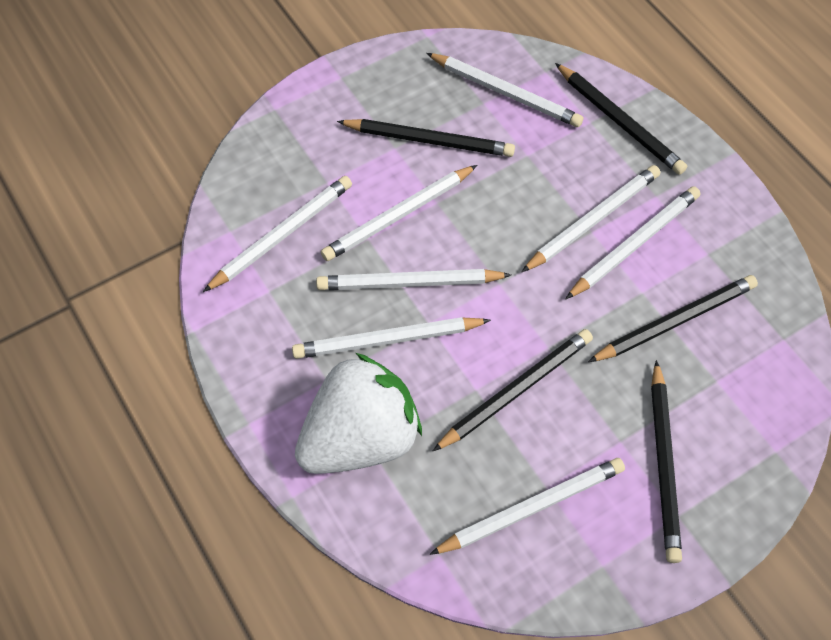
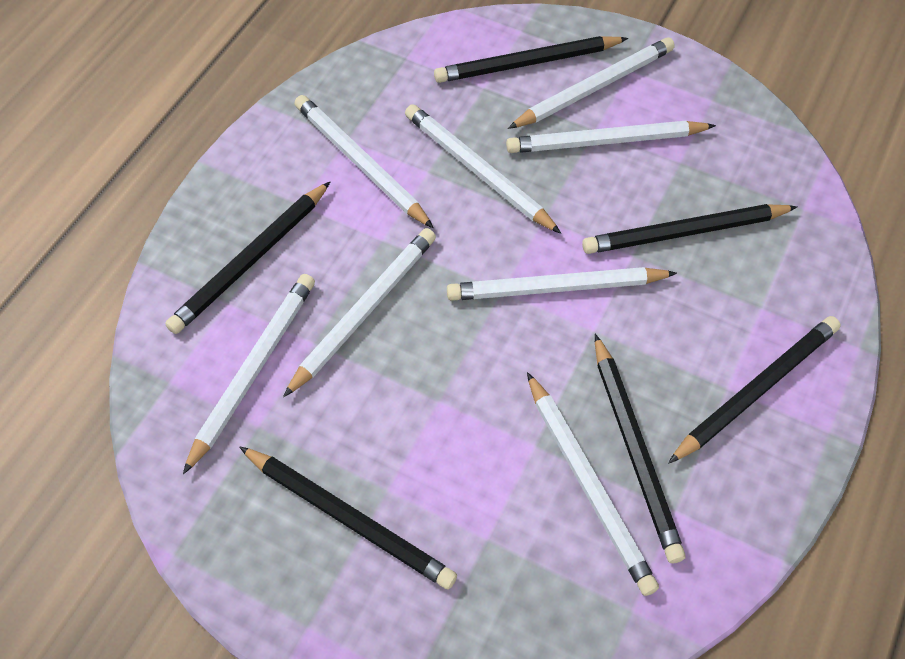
black pencil: [337,119,515,157] [433,329,593,451] [555,63,687,175] [588,275,758,362] [651,360,682,563] = 5 -> [165,182,330,334] [239,446,457,590] [434,36,628,83] [582,204,798,254] [595,334,686,563] [668,316,841,464] = 6
white strawberry: [295,353,422,474] = 1 -> none = 0

